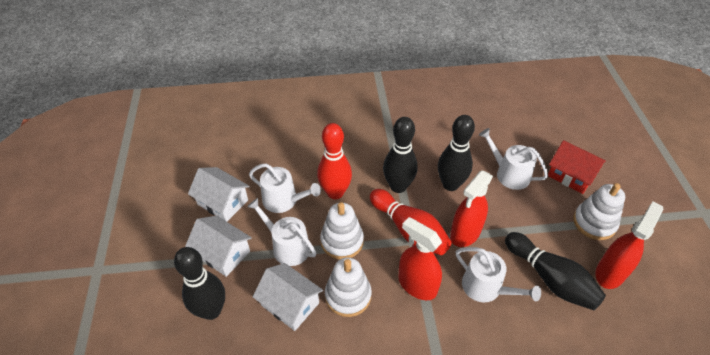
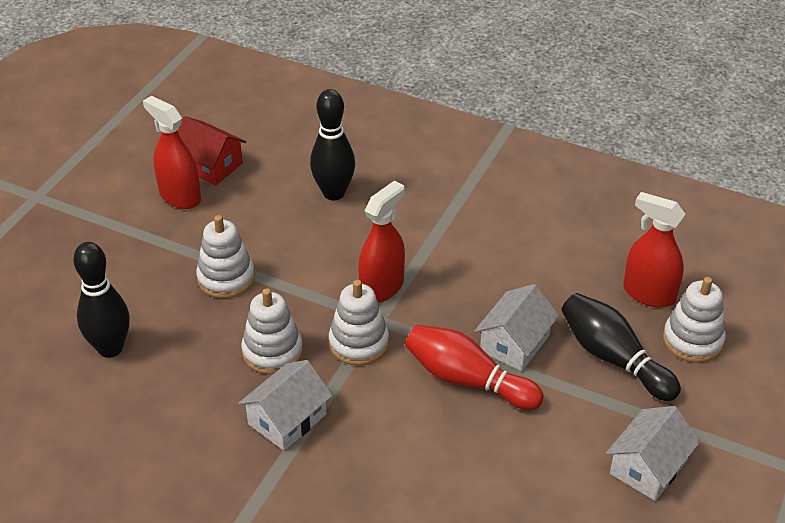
black bowling pin: [174,247,225,320] [383,117,417,193] [438,115,475,191] [505,232,606,310] = 4 -> [73,242,130,358] [310,89,355,200] [561,293,681,401] = 3
red bowling pin: [317,123,352,199] [370,189,452,255] = 2 -> [405,325,544,410] = 1
white stacking toy: [320,202,364,259] [325,257,372,317] [573,183,625,240] = 3 -> [196,215,255,298] [241,288,303,374] [329,280,389,366] [663,277,726,363] = 4
white watering can: [247,198,316,266] [249,164,321,213] [456,247,541,303] [479,128,548,190] = 4 -> none = 0

